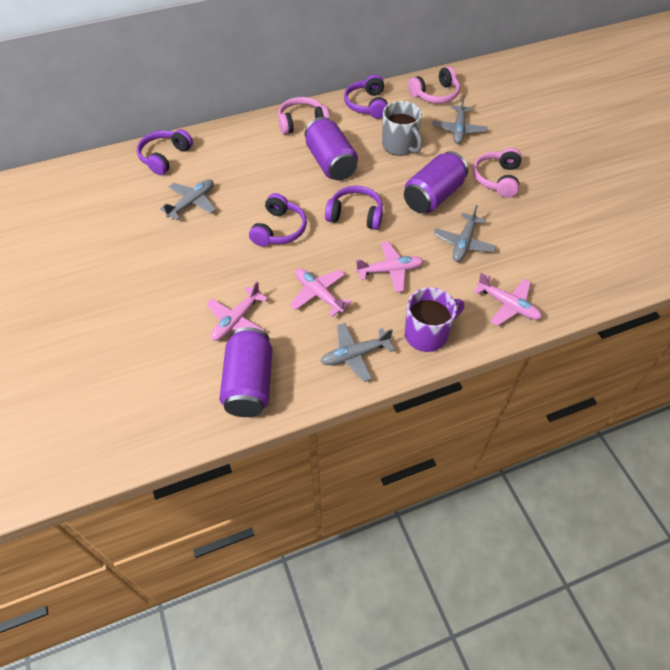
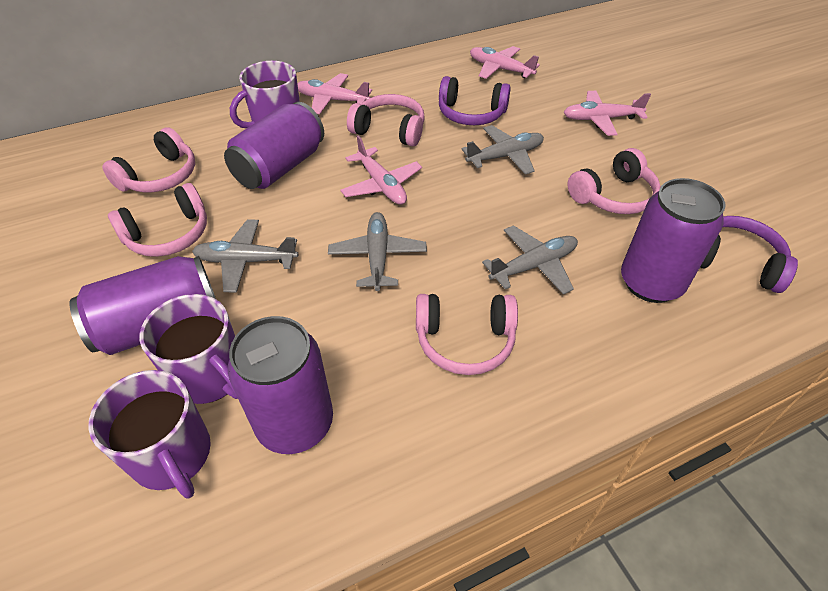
grey mug: [382,101,422,156] = 1 -> none = 0
pink headphones: [278,97,330,135] [408,66,460,104] [473,148,522,198] = 3 -> [102,127,195,193] [108,183,207,257] [347,94,425,146] [416,294,518,375] [567,148,661,214] = 5
purple can: [219,327,272,417] [305,117,358,180] [404,151,468,213] = 3 -> [70,256,216,355] [224,102,324,189] [228,316,333,454] [621,178,725,303] = 4
purple headphones: [137,129,193,175] [249,193,307,246] [325,186,383,230] [344,75,388,119] = 4 -> [439,76,511,125] [700,216,798,293] = 2
purple mug: [405,287,464,352] = 1 -> [88,370,211,498] [140,294,238,404] [230,61,300,128] = 3

